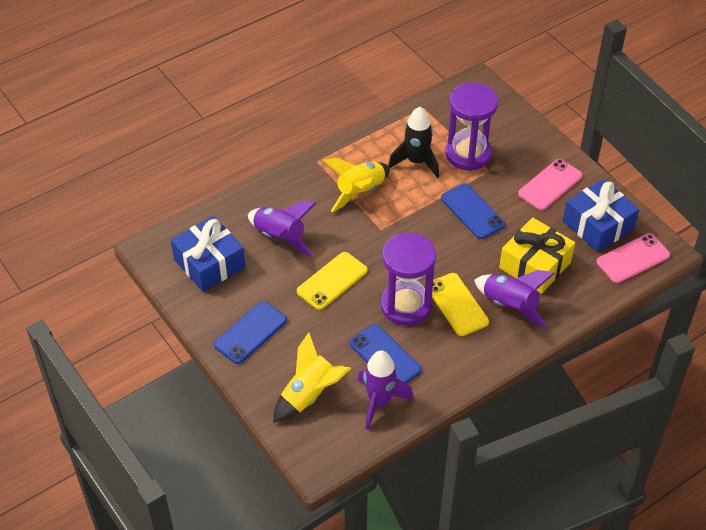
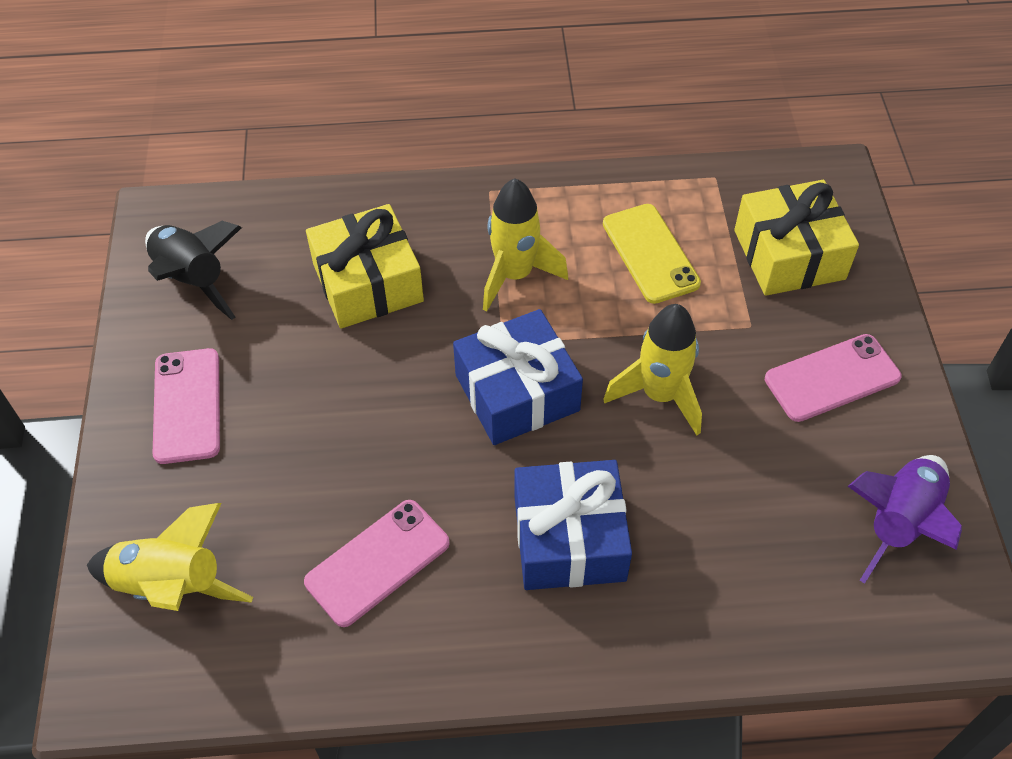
blue phone: [214,301,287,364] [349,324,422,384] [441,184,505,239] = 3 -> none = 0
pink phone: [518,159,583,210] [596,234,670,283] = 2 -> [153,348,220,464] [304,500,450,627] [765,334,902,422] = 3
purple hourglass: [381,232,436,326] [445,83,498,171] = 2 -> none = 0
purple rocket: [248,201,317,257] [358,350,414,430] [474,270,555,328] = 3 -> [848,455,962,584] = 1
yellow gift: [499,217,575,294] = 1 -> [306,204,424,328] [734,180,859,296] = 2
yellow phone: [297,252,367,310] [432,273,489,336] = 2 -> [603,204,701,304] = 1
yellow rocket: [273,332,351,422] [323,158,390,213] = 2 -> [87,503,253,611] [483,178,568,312] [603,304,702,435] = 3

